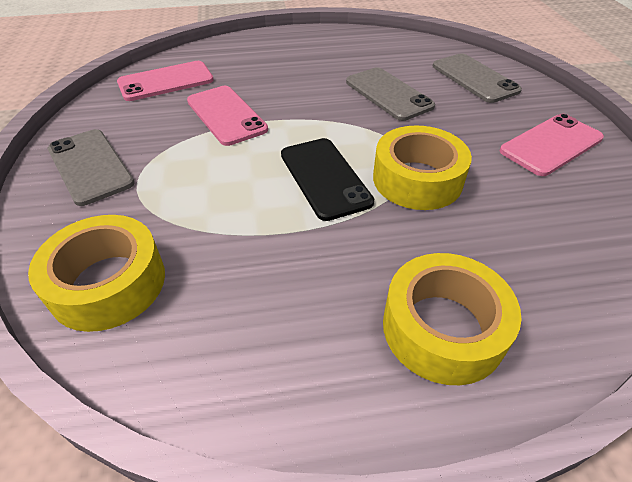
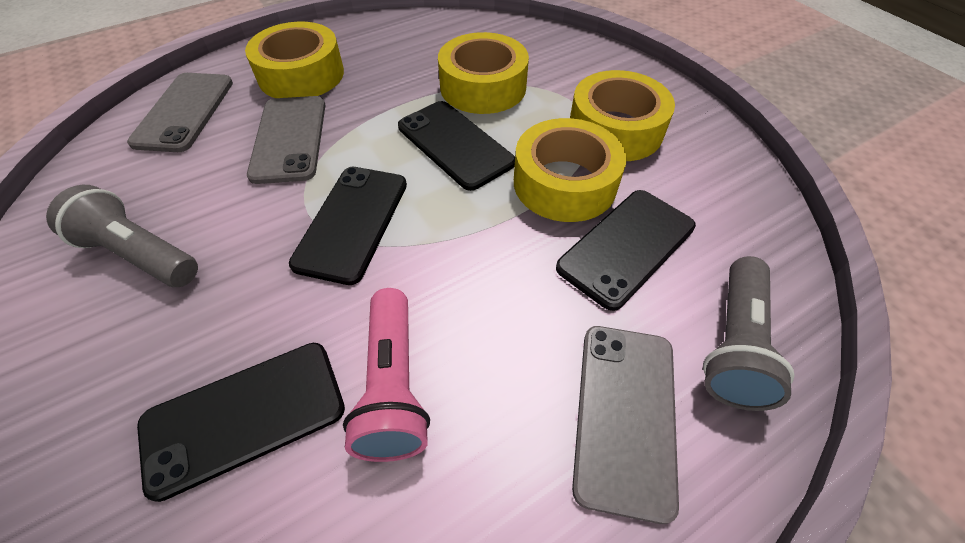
black phone: [281,138,374,221] = 1 -> [137,343,345,502] [289,167,407,285] [398,101,515,191] [556,190,696,311] = 4
grey flashlight: none = 0 -> [46,185,198,287] [703,256,795,411] = 2
pink flashlight: none = 0 -> [343,288,430,462] = 1
pink phone: [117,61,214,101] [187,86,268,146] [500,114,604,176] = 3 -> none = 0
yellow tape: [28,215,165,332] [373,125,472,210] [383,253,522,385] = 3 -> [245,22,344,98] [438,32,529,114] [514,118,627,222] [570,70,675,161] = 4

